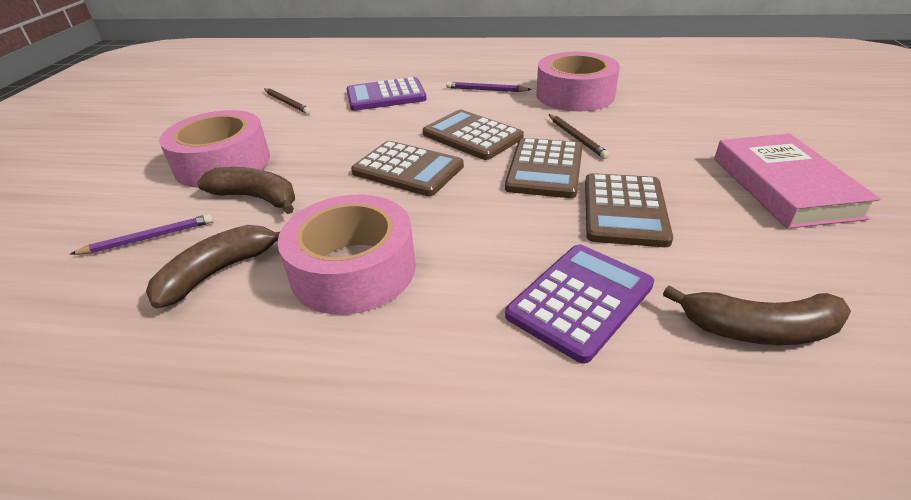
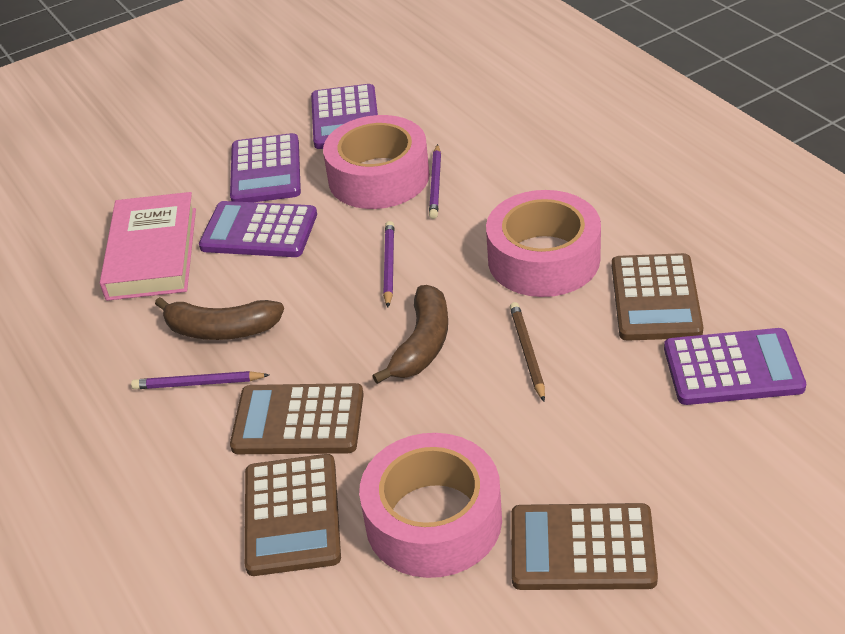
brown banana: [146,225,280,309] [197,167,295,214] [663,285,851,345] = 3 -> [155,297,284,340] [373,285,448,384] = 2
brown pencil: [264,88,311,114] [548,114,609,159] = 2 -> [510,302,545,402] = 1
purple calculator: [347,77,427,111] [505,244,654,364] = 2 -> [199,201,317,257] [230,133,301,202] [311,84,378,149] [664,328,806,405] = 4
purple pencil: [70,214,213,255] [446,82,532,92] = 2 -> [131,371,269,389] [383,221,394,308] [429,144,441,219] = 3

